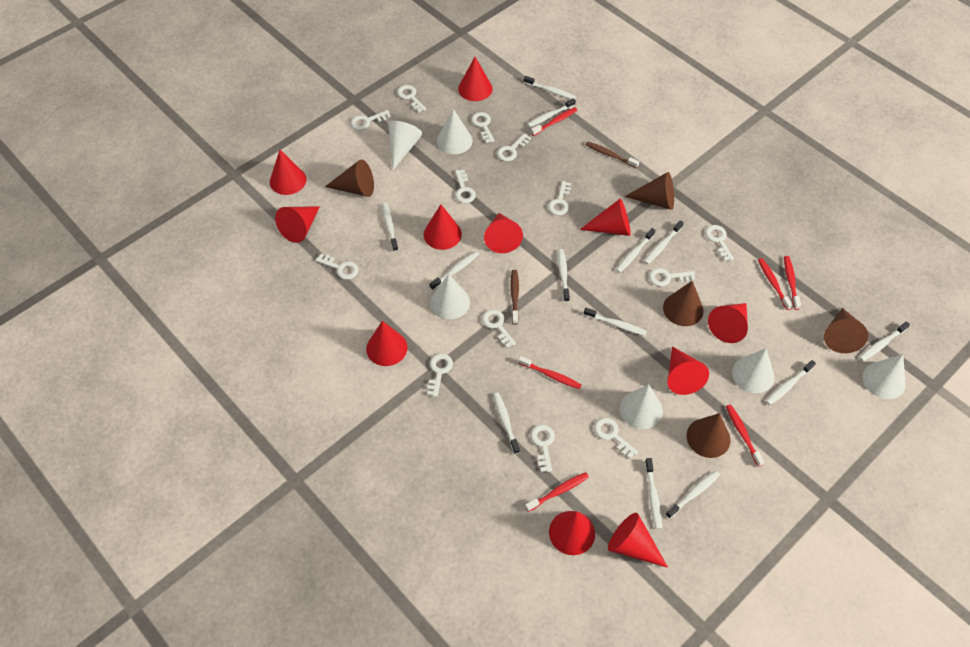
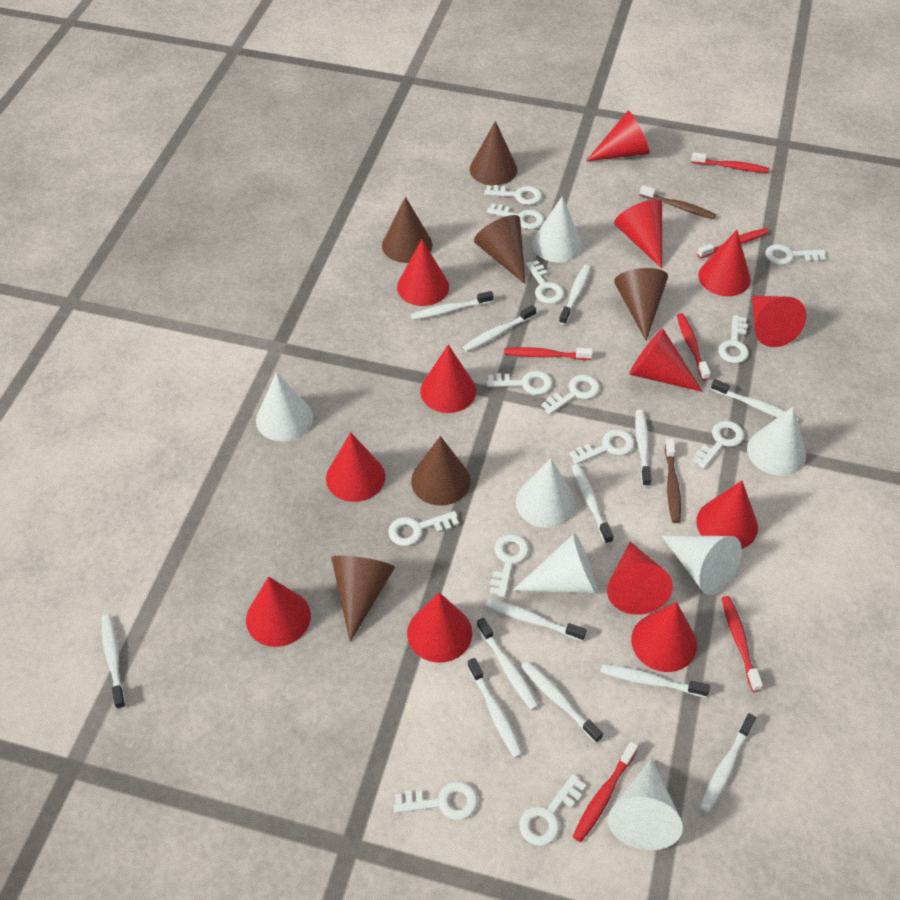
brown cone: [325,160,374,197] [624,172,674,210] [663,281,704,326] [687,413,730,458] [824,308,868,353] = 5 -> [331,556,395,642] [382,197,433,263] [411,436,471,506] [470,121,517,185] [474,215,525,284] [614,268,668,341] = 6
red cone: [270,150,307,195] [275,206,320,243] [366,321,408,366] [424,204,462,250] [458,57,492,101] [484,213,523,253] [549,511,595,555] [580,198,631,236] [608,513,668,568] [667,346,709,395] [708,303,748,343] = 11 -> [246,576,311,647] [326,432,385,502] [397,239,449,306] [407,592,472,663] [420,344,476,413] [586,111,650,161] [607,542,673,615] [614,199,662,268] [629,329,703,392] [631,602,697,672] [696,481,758,549] [698,230,751,296] [752,296,806,347] = 13
white cone: [388,121,423,170] [430,274,470,320] [437,109,473,154] [620,384,663,429] [732,348,775,393] [862,354,906,399] = 6 -> [256,372,313,441] [513,533,598,594] [516,458,576,528] [532,197,583,263] [608,758,683,850] [661,535,742,595] [747,406,806,476] = 7

